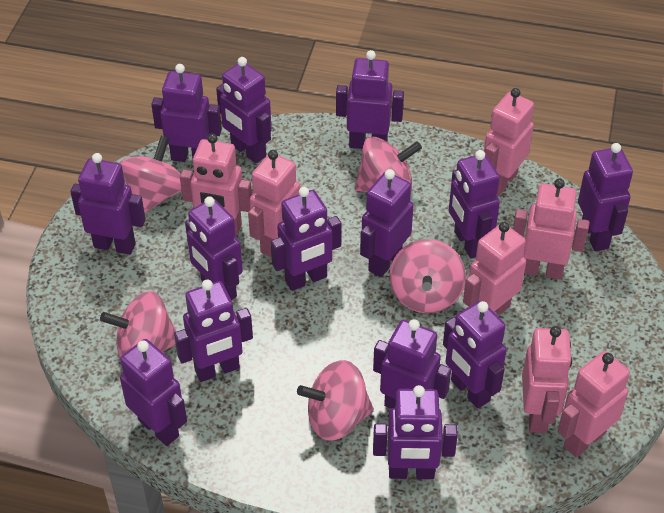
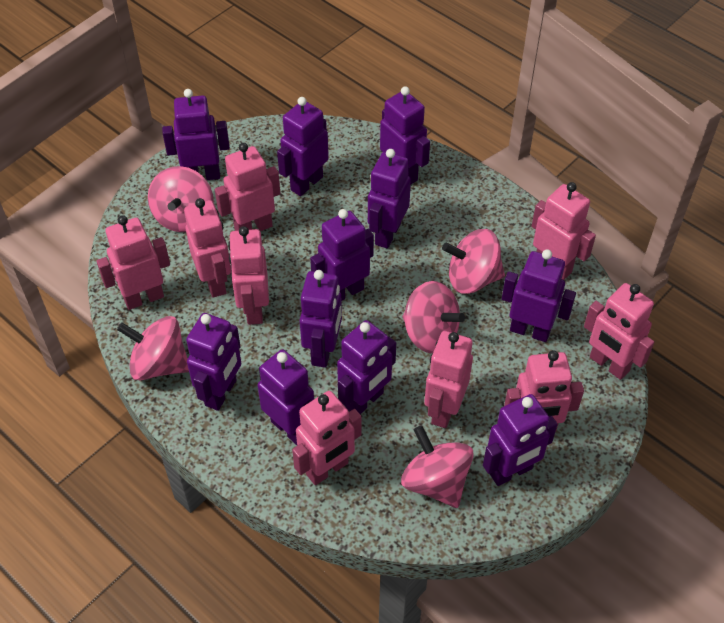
pink robot: [180,133,252,235] [248,150,300,258] [463,222,526,315] [484,88,534,196] [513,178,589,280] [522,326,572,433] [558,351,630,457] = 7 -> [96,215,170,310] [184,198,231,298] [215,143,281,231] [228,226,269,325] [292,391,362,485] [424,331,473,428] [504,350,584,431] [531,182,596,280] [584,283,654,380] = 9
purple robot: [70,153,146,255] [120,339,187,446] [151,64,222,162] [174,280,253,382] [185,196,243,300] [216,57,272,163] [271,187,342,291] [336,50,404,149] [360,169,414,277] [373,319,451,409] [373,385,458,479] [443,301,507,409] [449,150,500,259] [578,143,633,251] = 14 -> [162,89,230,180] [186,313,241,411] [258,349,314,445] [277,97,329,196] [300,270,342,368] [310,209,374,301] [337,320,396,414] [368,149,411,249] [380,86,430,184] [483,394,558,486] [502,249,576,342] = 11

